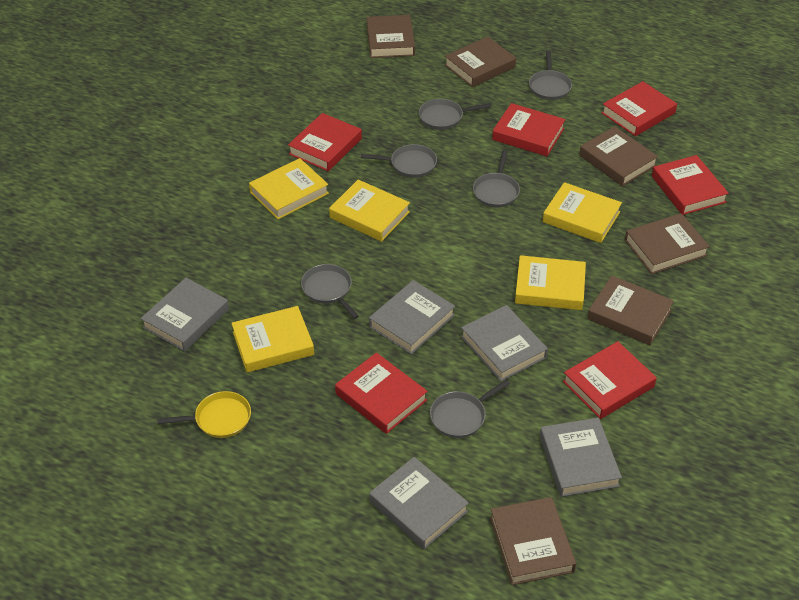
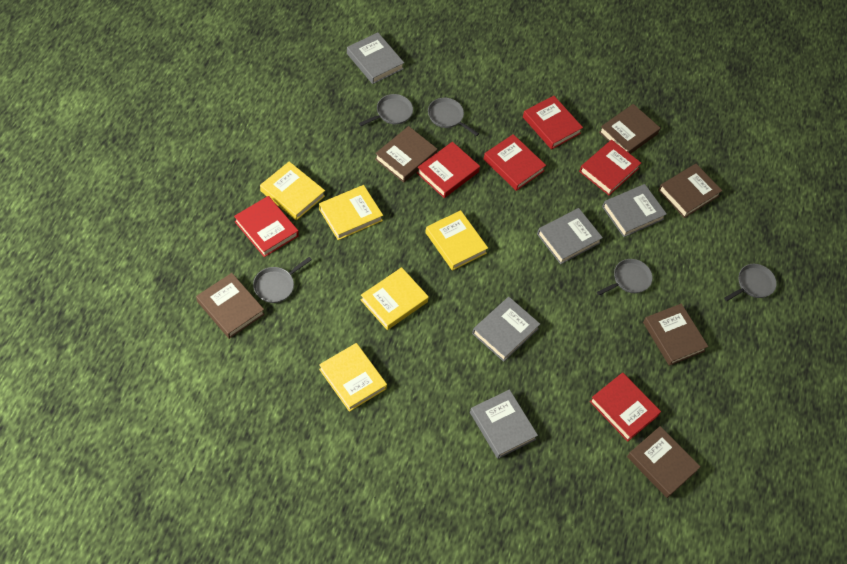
grey pan: [301,264,359,319] [361,144,437,178] [419,99,491,130] [430,380,510,438] [473,150,520,208] [529,51,572,100] = 6 -> [253,257,312,303] [359,94,413,126] [428,98,479,136] [597,259,653,296] [724,264,777,301] = 5
yellow pan: [157,391,251,438] = 1 -> none = 0

